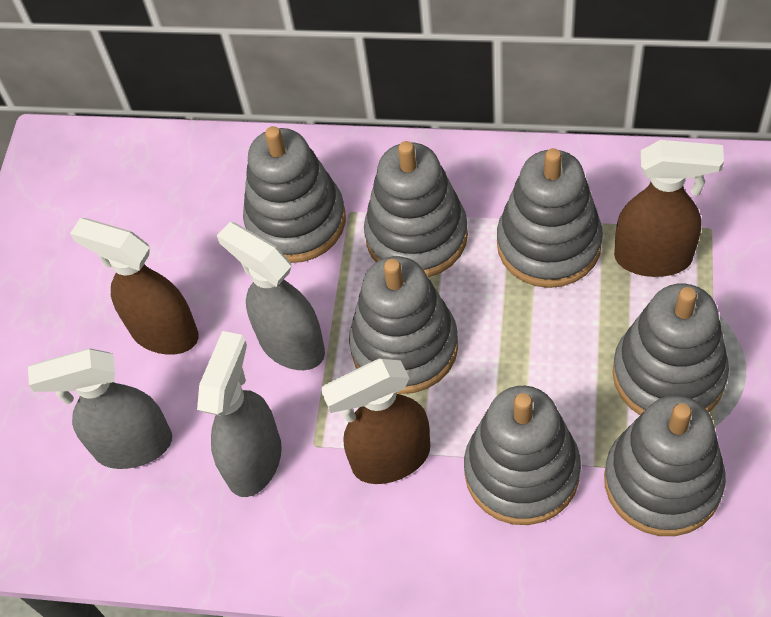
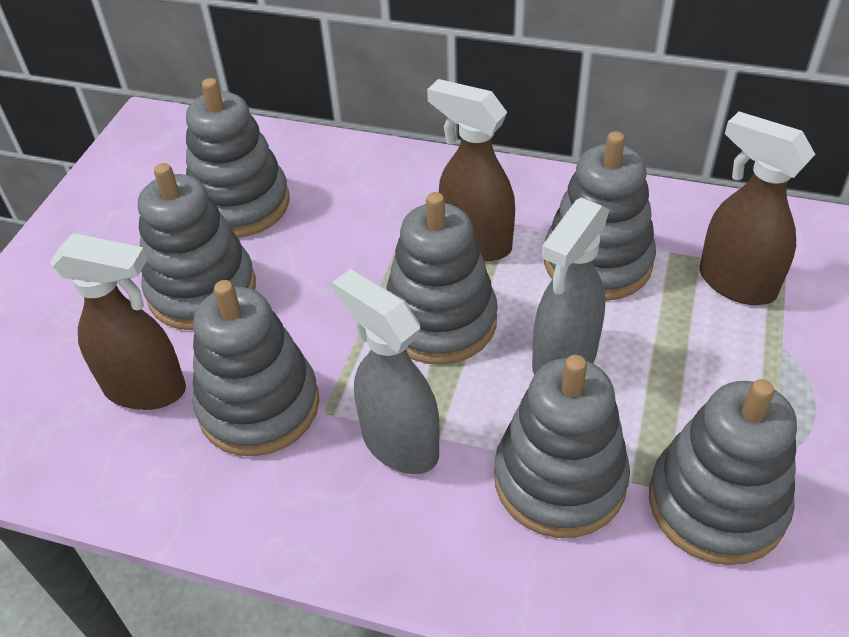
grey spray bottle: [28,348,172,469] [197,331,282,497] [217,222,325,370] = 3 -> [332,269,439,474] [532,198,610,375] = 2

